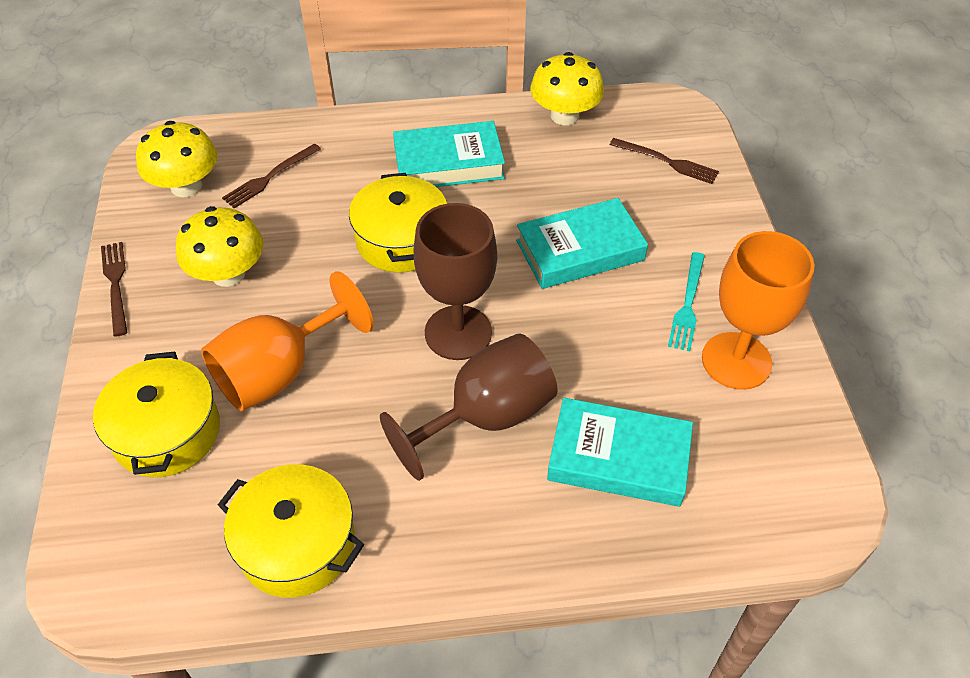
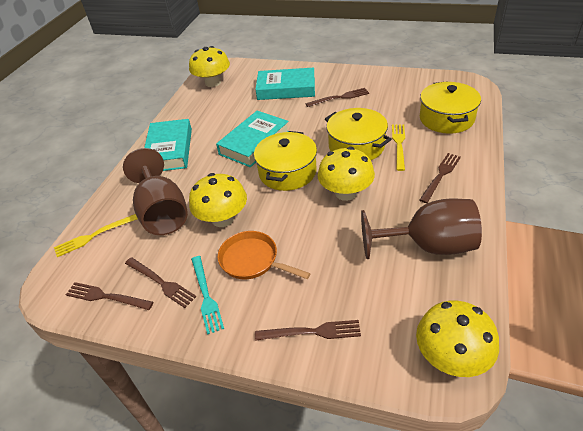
brown fork: [101,242,127,337] [222,143,321,208] [609,138,719,184] = 3 -> [66,282,153,310] [125,257,197,308] [255,320,361,341] [306,88,369,107] [420,153,461,203] = 5
orange goblet: [201,271,373,411] [702,231,815,390] = 2 -> none = 0
orange pan: none = 0 -> [218,231,311,279] = 1
yellow fork: none = 0 -> [54,214,138,257] [392,124,405,171] = 2
yellow mushroom: [136,121,218,197] [176,206,263,287] [530,52,604,125] = 3 -> [189,46,230,87] [189,173,247,227] [318,147,375,201] [416,301,499,377] = 4

